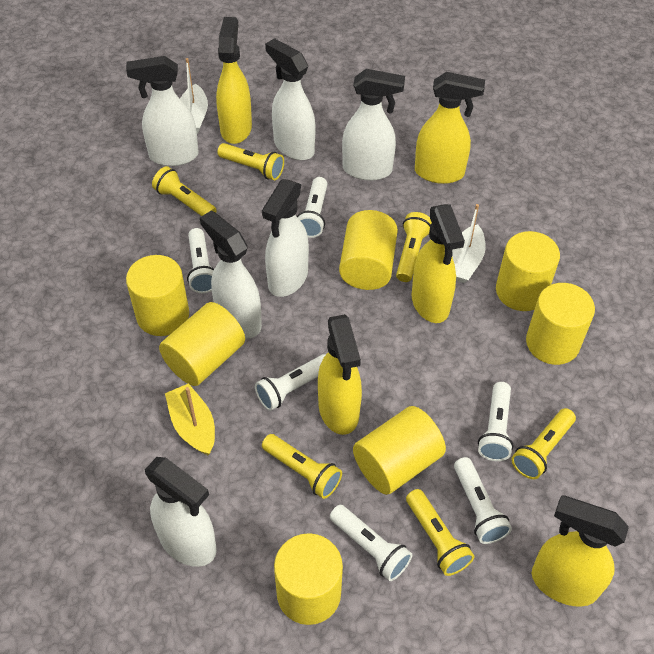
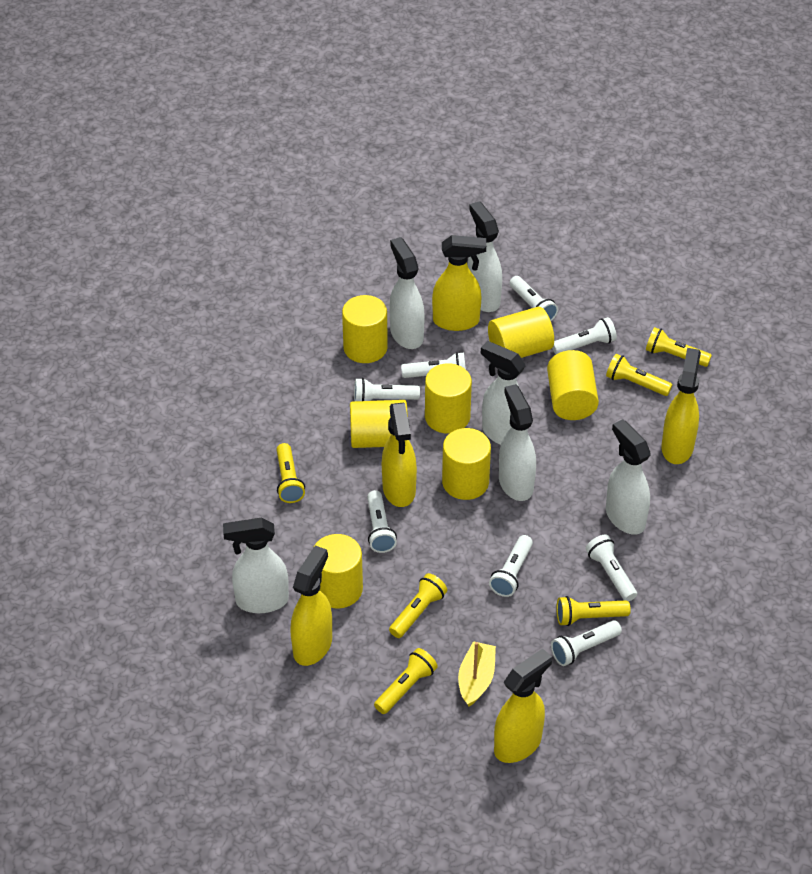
white boat: [180,58,208,134] [452,204,486,283] = 2 -> none = 0
white flashlight: [187,228,214,293] [255,354,326,411] [297,177,327,238] [330,505,412,581] [454,457,512,544] [478,382,514,461] = 6 -> [354,378,420,401] [367,490,397,553] [401,352,466,378] [489,535,533,597] [510,276,558,321] [551,620,622,666] [552,317,617,354] [586,535,637,601] = 8

